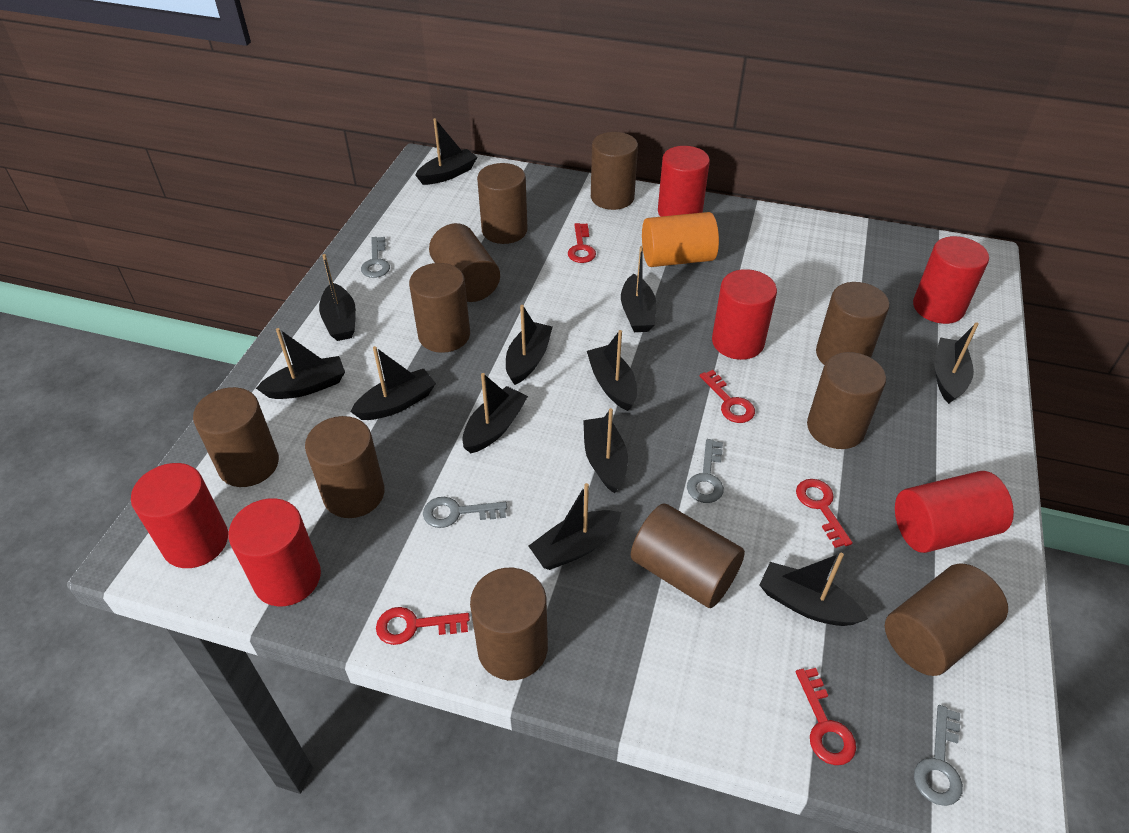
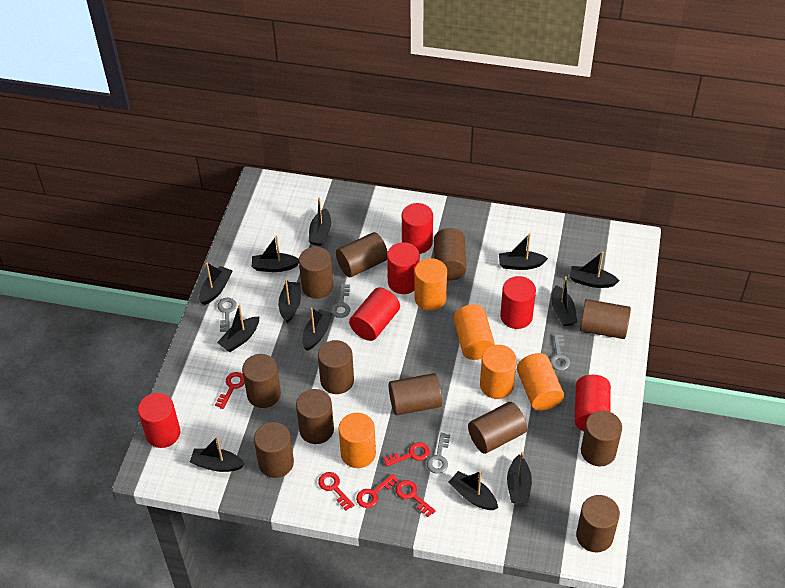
brown cylinder: [193,387,279,487] [305,416,385,518] [409,263,470,353] [429,223,500,302] [470,568,548,680] [477,163,528,244] [591,132,638,210] [631,503,745,608] [807,352,886,449] [816,282,889,365] [885,564,1008,676] = 11 -> [242,354,281,408] [254,422,294,478] [296,389,334,444] [299,247,333,299] [318,340,354,394] [336,232,388,278] [389,373,442,415] [434,228,466,280] [468,402,527,454] [576,495,620,552] [580,299,631,339] [581,411,622,466] = 12
orange cylinder: [642,212,719,267] = 1 -> [338,413,376,468] [414,258,447,311] [453,304,495,360] [480,345,517,399] [517,353,564,411] = 5

